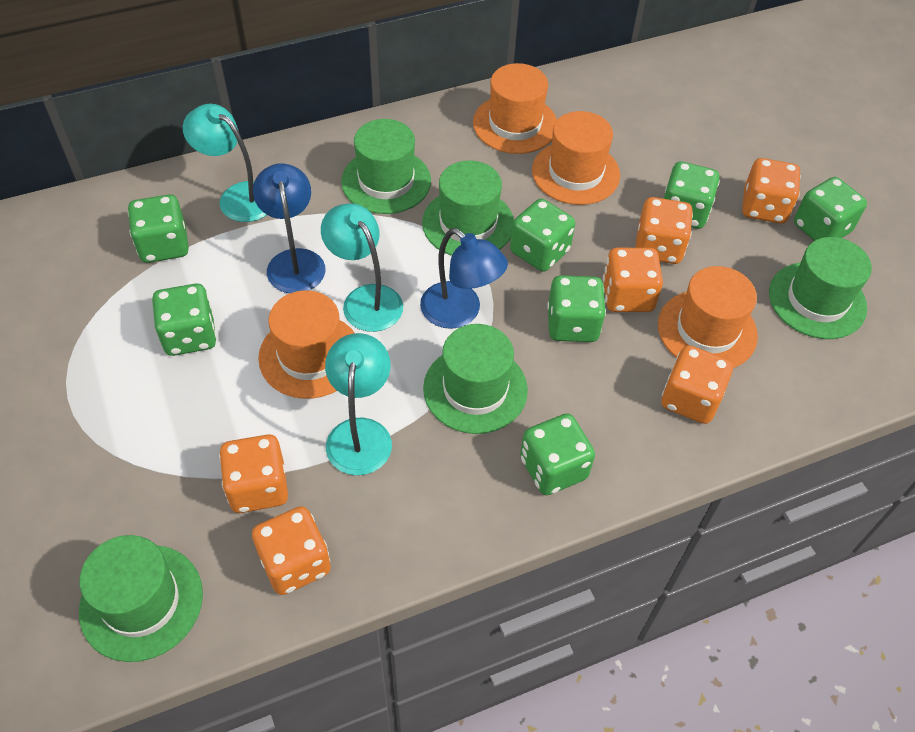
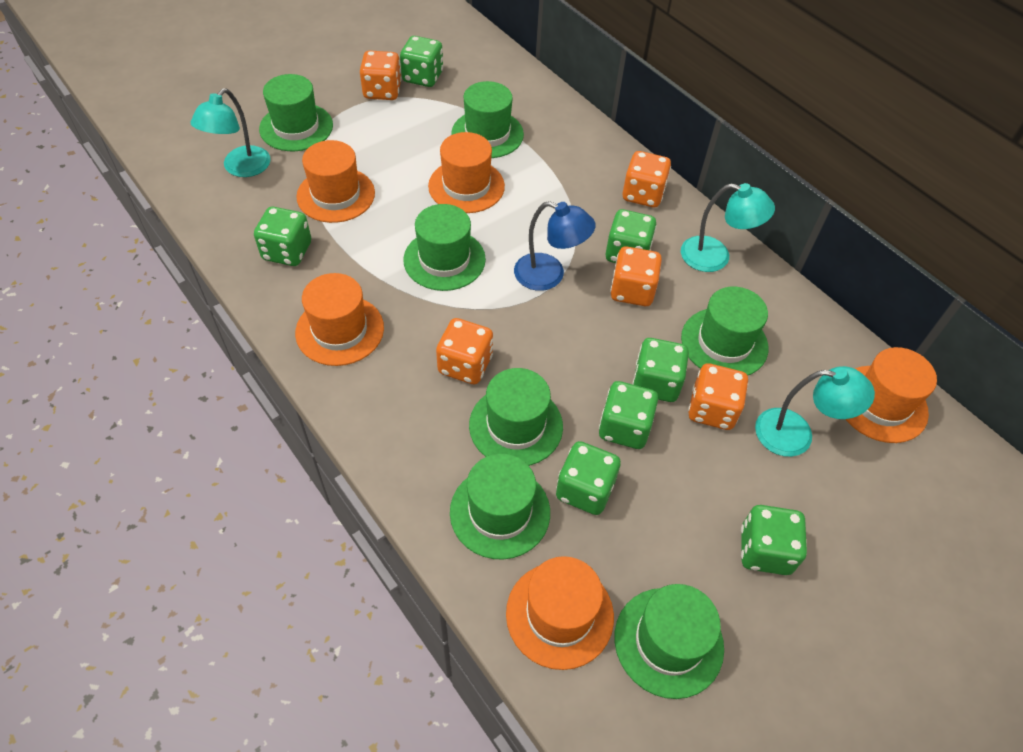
blue lamp: [253,163,325,293] [420,228,508,329] = 2 -> [514,201,596,291] = 1
green hat: [79,535,203,662] [341,119,431,214] [422,160,514,256] [423,324,528,434] [769,237,872,339] = 5 -> [259,74,333,151] [403,204,486,291] [450,454,550,560] [451,81,524,158] [469,368,563,466] [614,584,724,699] [681,287,768,375] = 7
orange dice: [219,434,288,513] [252,506,331,595] [603,248,663,312] [635,197,693,264] [661,345,733,424] [742,158,801,224] = 6 -> [360,50,402,100] [436,318,493,384] [610,246,662,306] [622,151,671,207] [688,363,748,430] = 5
orange hat: [258,290,355,399] [473,63,557,154] [532,111,620,205] [658,266,758,368] = 4 -> [295,273,384,366] [296,140,375,223] [428,132,505,213] [506,556,614,670] [845,347,937,443] = 5

